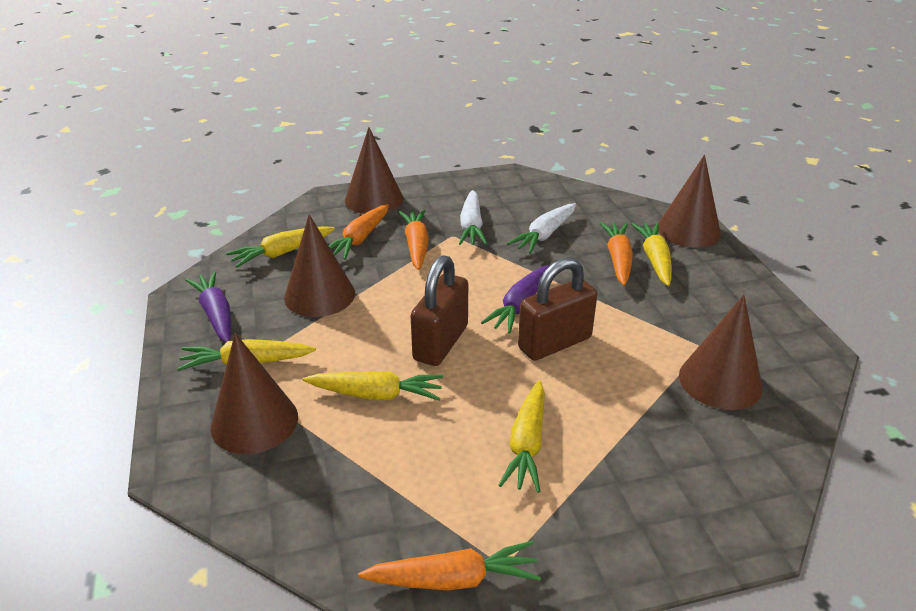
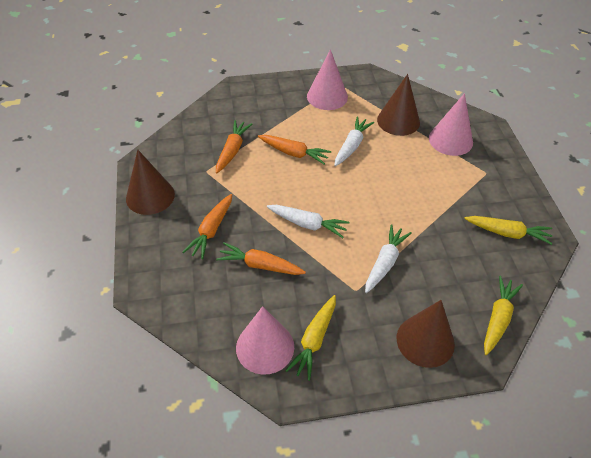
brown cone: [211,333,298,454] [284,214,355,317] [345,127,403,214] [659,155,721,248] [679,295,762,410] = 5 -> [126,150,175,215] [377,74,420,136] [397,300,455,368] = 3
brown padlock: [411,255,468,366] [518,257,597,361] = 2 -> none = 0
pink cone: none = 0 -> [236,306,294,375] [307,49,348,110] [429,93,473,156] = 3
purple carrot: [185,271,231,343] [481,265,550,333] = 2 -> none = 0
white carrot: [459,190,487,245] [507,203,576,254] = 2 -> [267,205,350,238] [334,116,374,166] [365,225,412,293] = 3
yellow carrot: [177,339,316,371] [226,226,335,268] [303,371,443,401] [499,380,545,493] [631,223,672,286] = 5 -> [285,295,336,381] [465,216,553,245] [484,276,523,355] = 3

